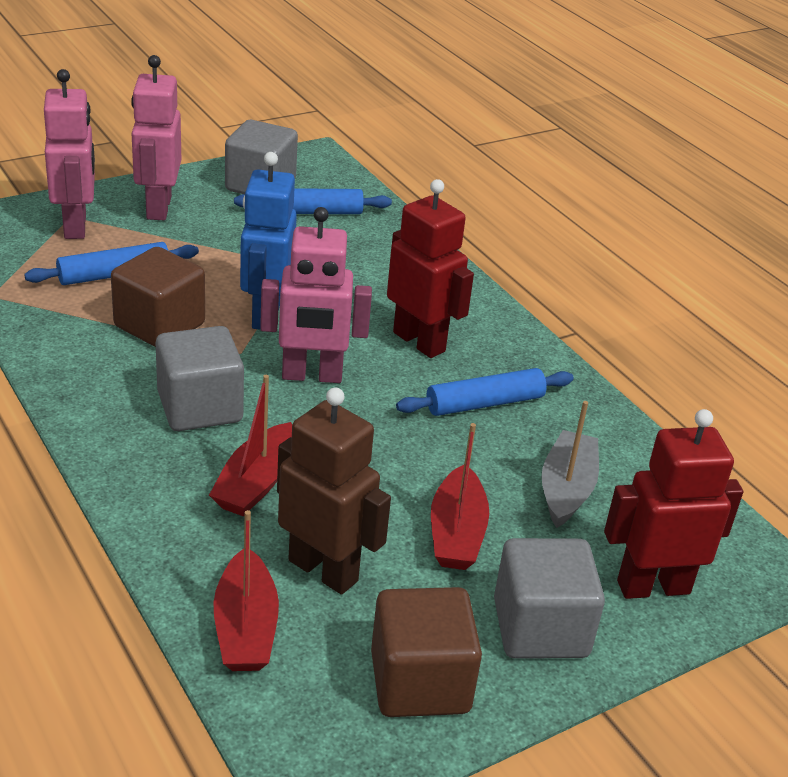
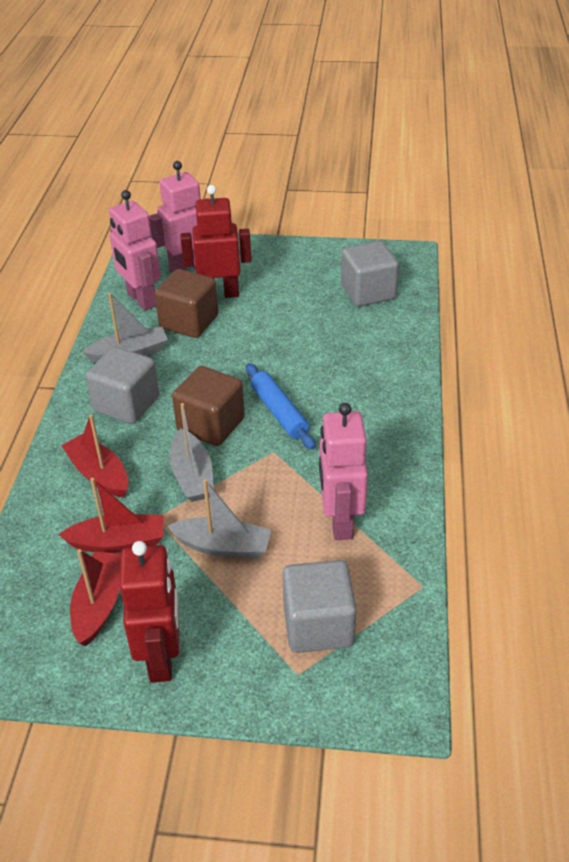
blue robot: [240,152,297,330] = 1 -> none = 0
blue rolling pin: [24,242,199,285] [234,188,392,214] [396,368,574,416] = 3 -> [246,363,316,449] = 1
brown robot: [277,387,391,595] = 1 -> none = 0
grey boat: [541,401,599,528] = 1 -> [82,293,168,363] [167,479,272,559] [170,403,214,502] = 3

